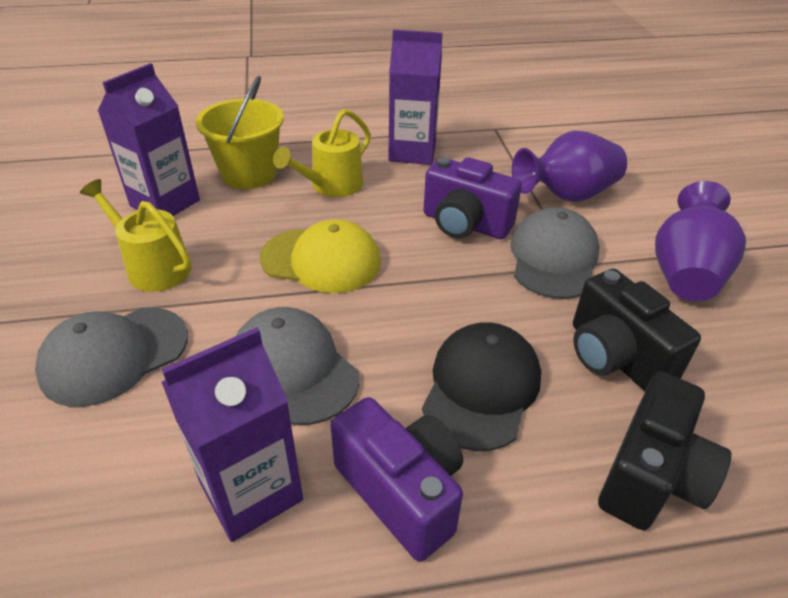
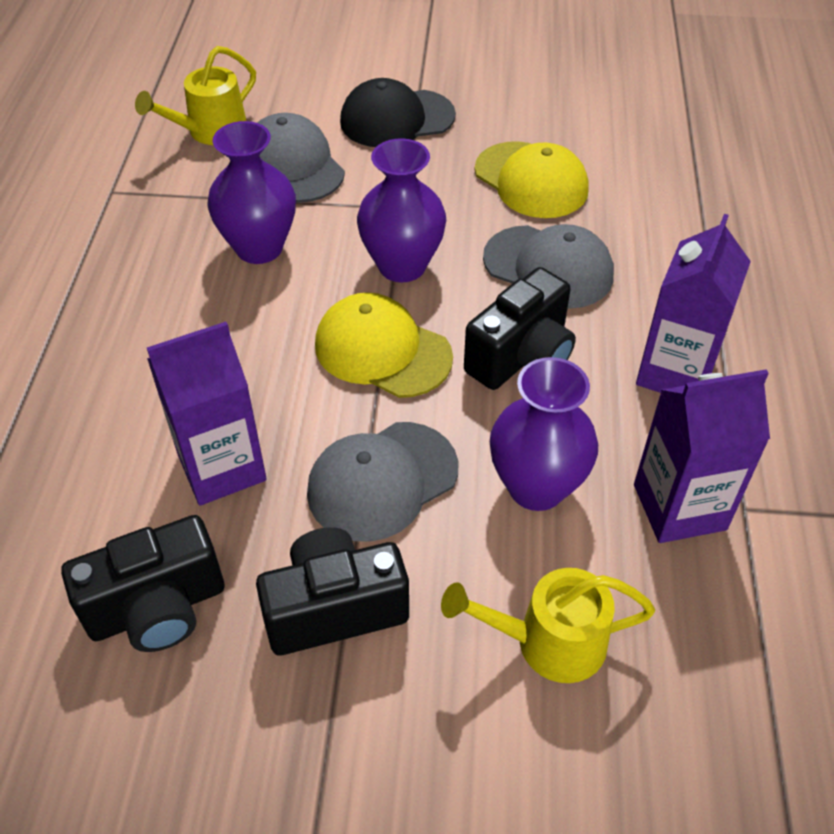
black camera: [573,269,701,391] [598,372,731,530] = 2 -> [61,515,224,652] [256,527,409,655] [464,267,576,390] = 3
purple camera: [331,397,463,562] [423,157,522,239] = 2 -> none = 0
purple vase: [512,131,627,202] [655,181,746,301] = 2 -> [207,121,296,264] [357,138,446,282] [490,357,598,511] = 3
yellow bucket: [196,76,284,189] = 1 -> none = 0
yellow cap: [260,219,381,293] = 1 -> [315,292,453,398] [475,141,589,218] = 2

